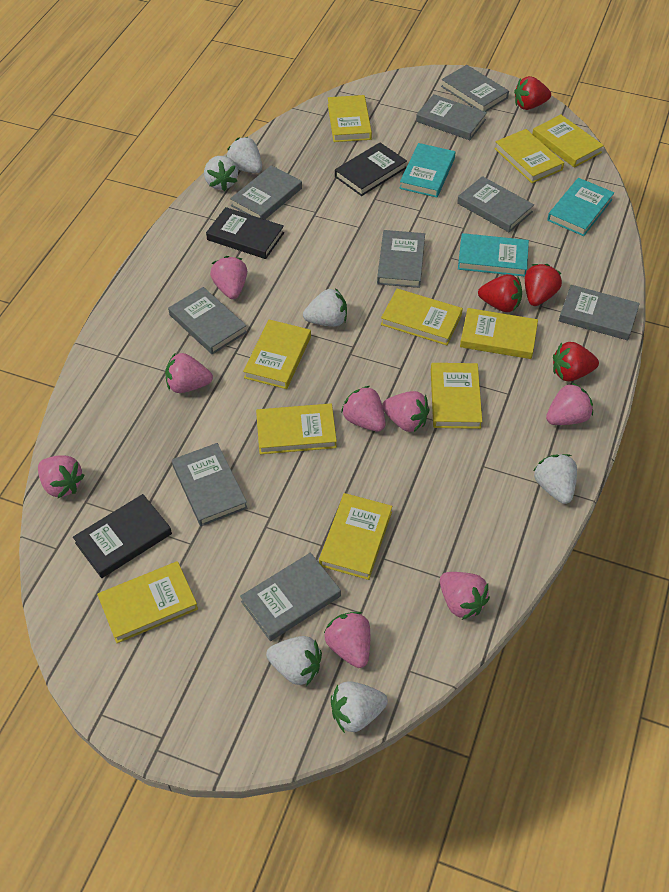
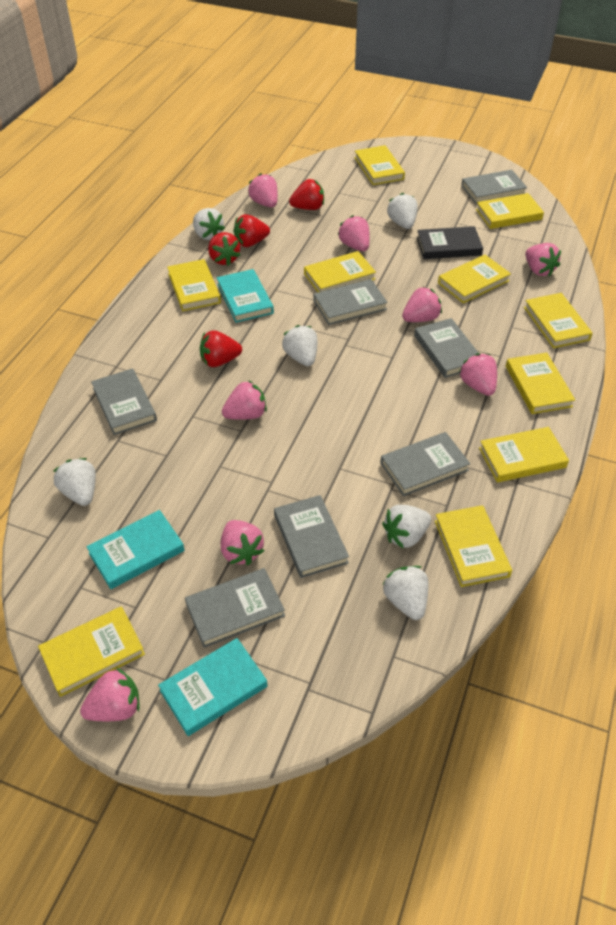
black book: [73,494,172,578] [206,207,284,259] [335,143,407,196] = 3 -> [417,226,483,259] = 1
grey book: [168,287,247,355] [172,443,248,526] [230,165,302,219] [240,553,341,641] [377,230,425,288] [416,94,487,140] [441,65,509,112] [457,176,534,232] [559,285,640,340] = 9 -> [91,368,157,435] [185,568,285,648] [274,495,349,578] [314,279,388,325] [380,432,470,496] [414,318,478,378] [461,170,527,204] = 7

